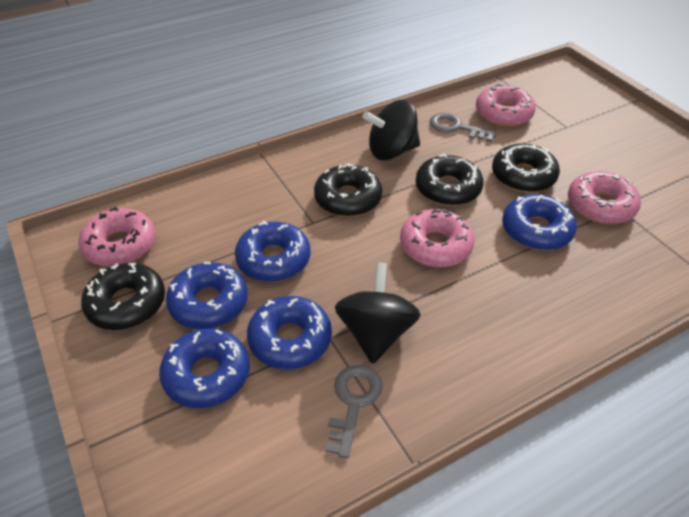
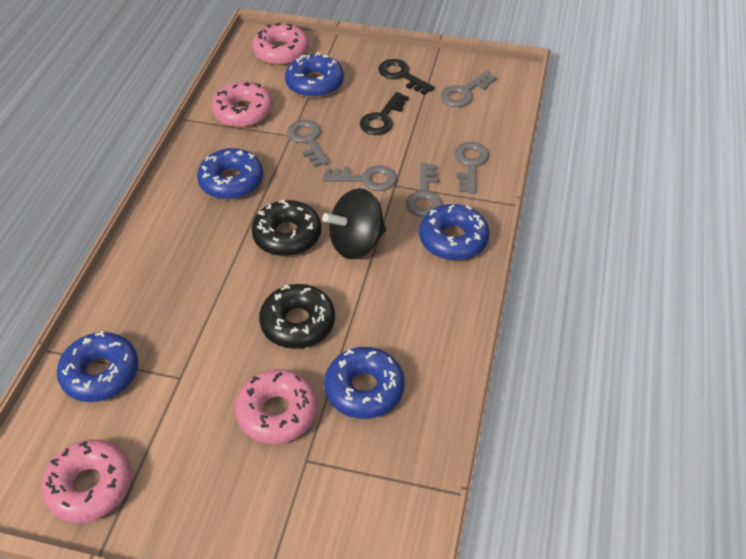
black donut: [81,263,165,330] [314,163,382,217] [416,153,484,206] [492,143,560,193] = 4 -> [252,200,321,256] [259,284,335,349] = 2
black key: none = 0 -> [360,92,409,135] [378,59,435,95] = 2
black spinning top: [335,262,421,364] [363,100,420,160] = 2 -> [322,188,386,259] = 1
grey key: [326,365,382,458] [430,113,497,142] = 2 -> [287,120,329,167] [322,166,397,191] [406,163,442,217] [441,71,497,107] [455,142,489,194] = 5

